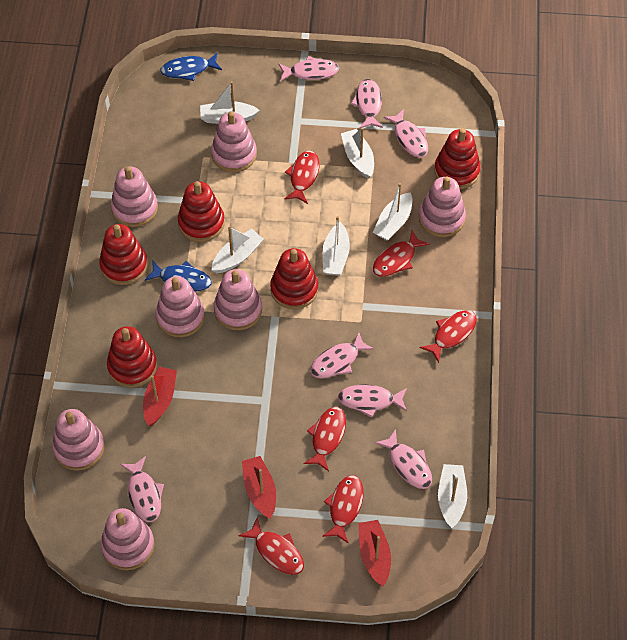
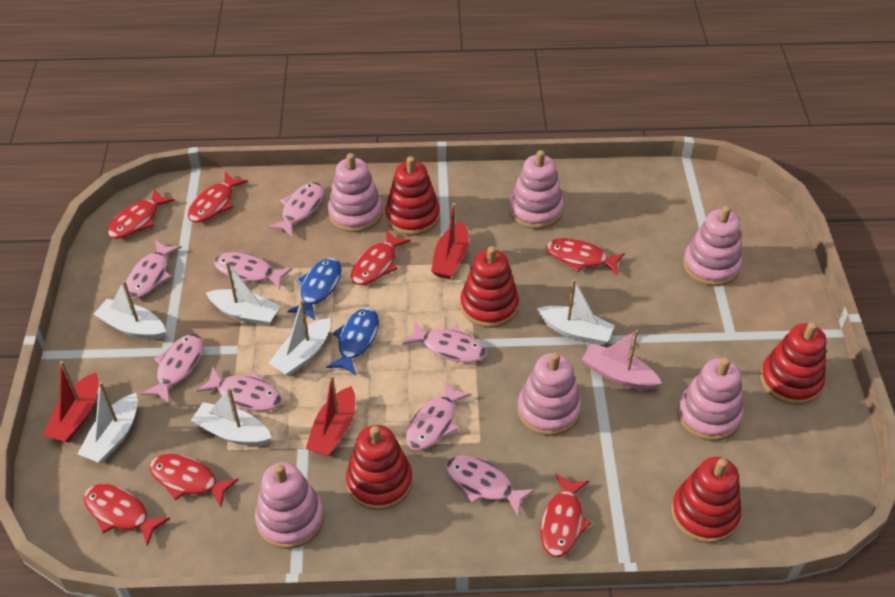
pink boat: none = 0 -> [582,330,662,390] = 1
pink fish: [120,456,164,522] [278,56,339,81] [310,332,374,378] [338,384,407,417] [351,79,383,129] [375,429,432,489] [383,109,428,157] = 7 -> [126,240,182,299] [141,334,203,404] [197,367,282,411] [214,252,292,290] [268,182,324,237] [402,321,486,363] [406,381,472,450] [446,456,535,516] = 8
pink stacking toy: [52,409,104,471] [101,508,154,570] [111,166,158,227] [156,276,205,337] [211,111,257,172] [214,269,262,330] [419,176,466,237] = 7 -> [255,462,324,549] [328,153,383,232] [509,150,564,229] [518,352,581,436] [677,357,743,441] [683,206,742,286] = 6
red fish: [239,517,304,575] [284,151,319,204] [304,407,346,471] [322,475,363,544] [373,230,430,277] [420,310,477,363] = 6 -> [83,484,170,546] [107,188,175,239] [149,454,239,507] [188,172,248,223] [351,229,411,285] [540,473,592,557] [546,238,625,275] = 7

